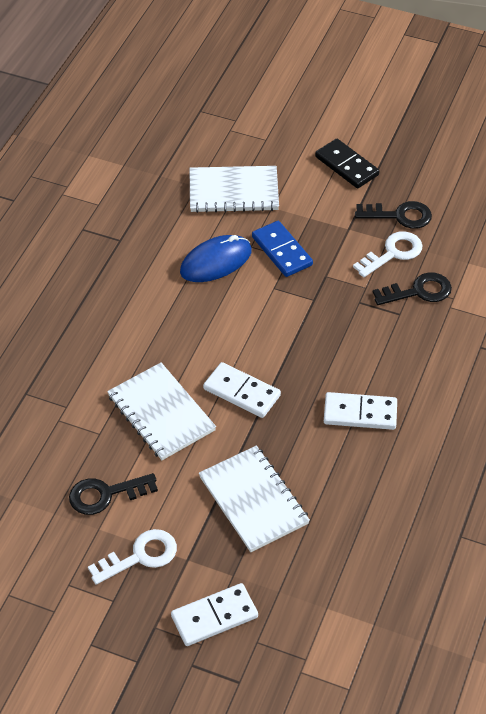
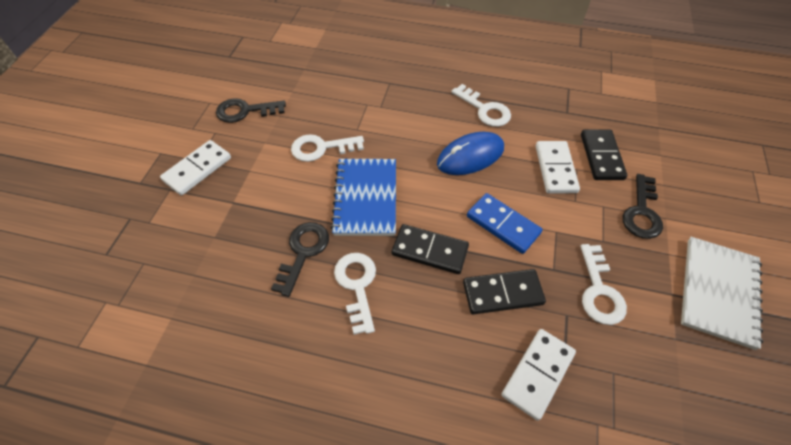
black domino: [315,139,379,188] = 1 -> [392,224,469,274] [463,269,546,314] [581,129,627,180] = 3
blue notebook: none = 0 -> [330,159,396,236] = 1
white key: [88,529,177,585] [353,232,423,277] = 2 -> [291,134,364,162] [334,253,376,335] [451,84,511,127] [580,244,627,325] = 4
white notebook: [107,363,216,460] [189,166,279,213] [199,445,310,552] = 3 -> [681,237,763,350] = 1

